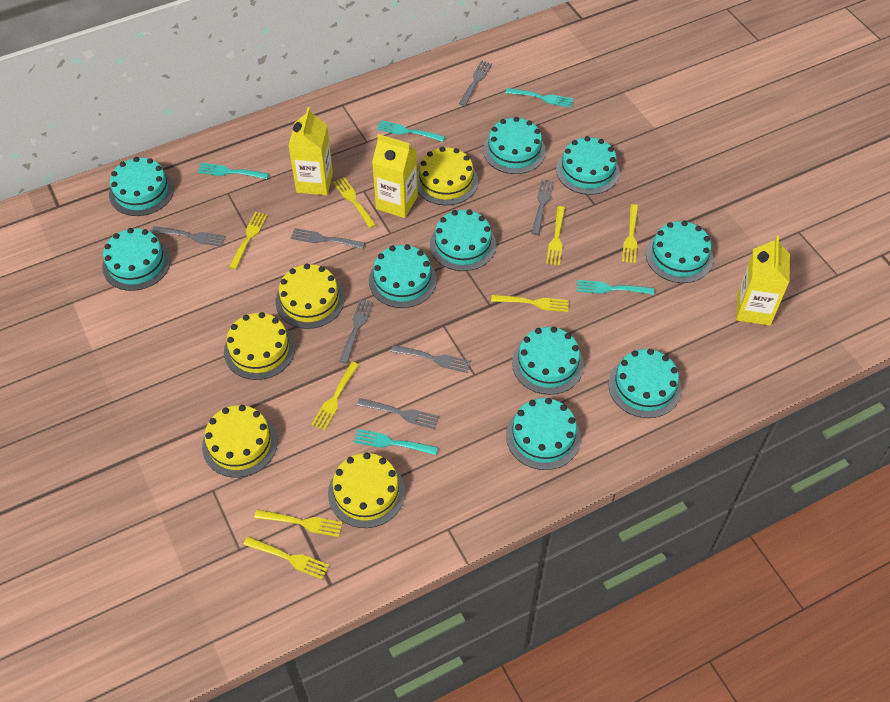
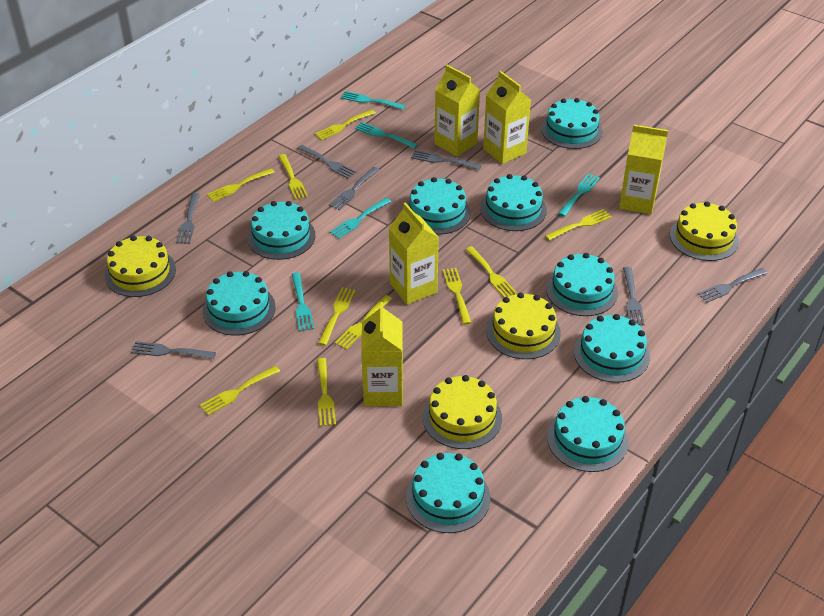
turquoise cake: [102,228,171,291] [109,157,174,216] [369,244,437,308] [430,210,496,271] [483,117,546,174] [506,398,581,470] [512,326,584,395] [556,136,620,195] [609,349,681,418] [646,221,713,283] = 10 -> [202,271,276,336] [247,201,316,260] [406,453,490,533] [407,177,471,235] [480,174,547,231] [541,98,603,149] [546,253,618,316] [547,396,629,472] [574,314,650,383] = 9
yellow cake: [202,405,278,478] [224,312,295,380] [276,264,344,329] [328,453,405,528] [417,147,478,205] = 5 -> [105,235,176,297] [423,375,502,449] [487,292,561,359] [670,202,739,261] = 4
yellow carton: [289,107,333,195] [372,134,418,218] [736,236,790,326] = 3 -> [361,302,403,406] [389,202,439,305] [434,65,480,157] [483,71,531,164] [619,125,668,214] = 5
yellow fork: [229,212,268,269] [243,536,330,580] [254,509,343,537] [312,362,359,430] [333,177,376,228] [491,295,569,312] [546,206,565,265] [622,204,638,263] = 8 -> [200,366,280,415] [207,168,275,202] [278,154,308,200] [315,109,376,140] [317,358,336,426] [318,287,356,346] [335,295,392,350] [442,268,472,325] [465,246,517,297] [545,209,612,241] = 10

